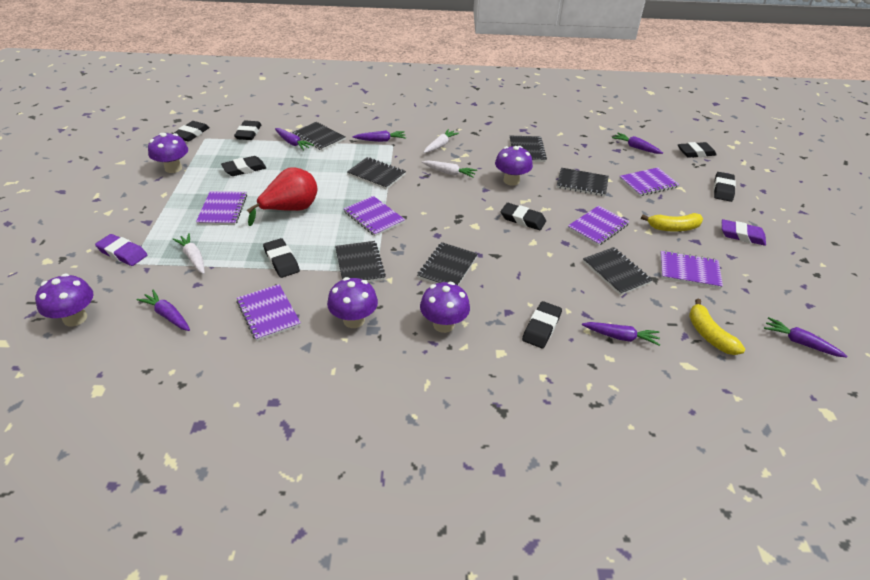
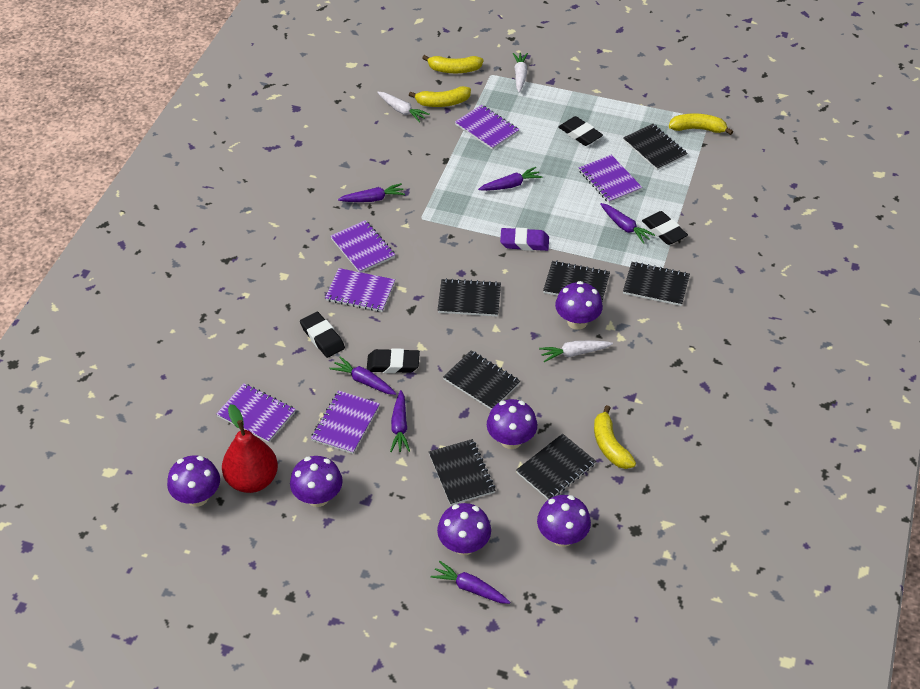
black eraser: [173,121,210,142] [221,156,266,176] [234,120,261,140] [263,238,300,278] [501,203,546,230] [522,301,562,348] [678,142,717,158] [714,172,736,202] = 8 -> [300,312,345,358] [367,348,420,373] [559,116,603,146] [642,211,688,245] = 4
purple eraser: [95,234,147,266] [722,219,766,246] = 2 -> [500,227,549,251] = 1
purple mushroom: [35,274,94,326] [148,133,188,173] [327,277,378,328] [420,282,470,333] [495,146,533,186] = 5 -> [167,455,220,507] [290,456,343,507] [437,503,491,555] [487,399,537,449] [537,495,591,547] [555,281,603,330] = 6
yellow banana: [641,213,703,231] [689,298,745,355] = 2 -> [409,86,471,107] [422,55,483,73] [594,405,636,469] [669,113,733,135] = 4

